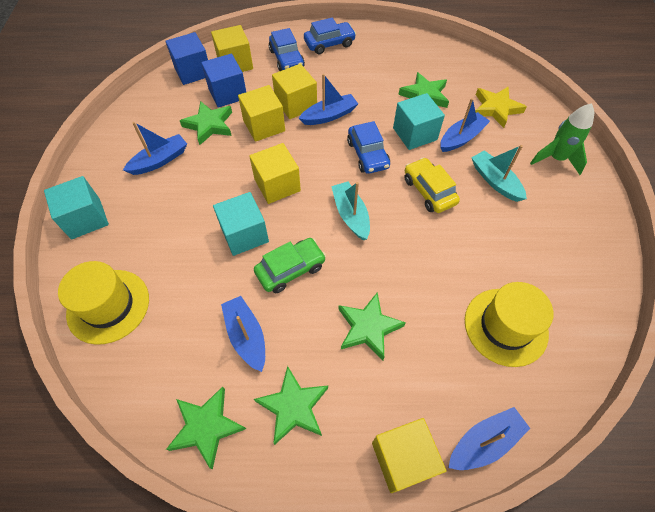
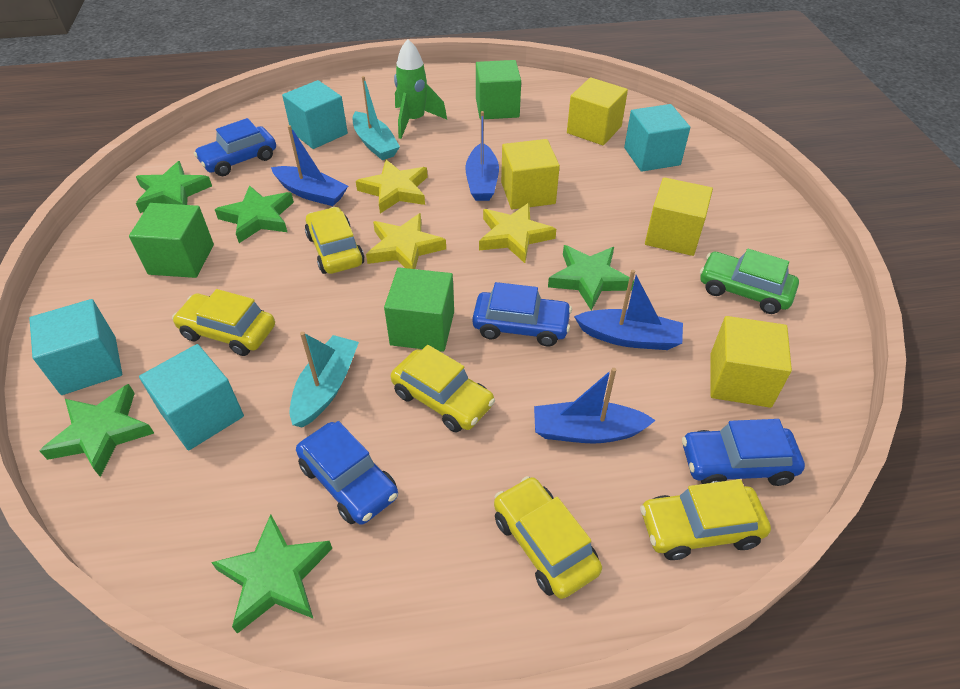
blue boat: [123,122,187,175] [221,296,265,372] [299,74,358,125] [440,98,490,152] [448,407,531,470] = 5 -> [271,125,348,206] [465,111,499,201] [534,368,656,443] [574,270,683,350] = 4
blue car: [269,28,305,71] [304,18,356,54] [347,121,390,174] = 3 -> [194,118,276,176] [296,421,398,525] [472,282,572,346] [682,419,805,486] = 4
blue cube: [166,32,208,85] [201,53,246,108] = 2 -> none = 0
green cube: none = 0 -> [129,203,214,278] [384,268,454,352] [476,60,521,120] = 3
turquoise cube: [44,176,109,240] [213,192,269,256] [393,93,445,150] = 3 -> [29,299,122,395] [139,344,244,450] [282,80,348,149] [624,104,690,172] = 4
yellow car: [405,158,460,213] = 1 -> [172,289,275,356] [305,207,365,274] [390,345,495,433] [494,476,602,599] [640,479,771,560] = 5
yellow cube: [211,25,253,72] [238,85,285,142] [249,143,301,204] [272,64,317,119] [372,418,446,493] = 5 -> [501,139,560,209] [567,77,628,145] [645,177,713,256] [710,316,792,408] = 4
yellow hat: [58,261,149,345] [465,282,554,367] = 2 -> none = 0
yellow star: [475,86,527,128] = 1 -> [356,160,428,214] [366,213,446,269] [479,203,556,263] = 3

